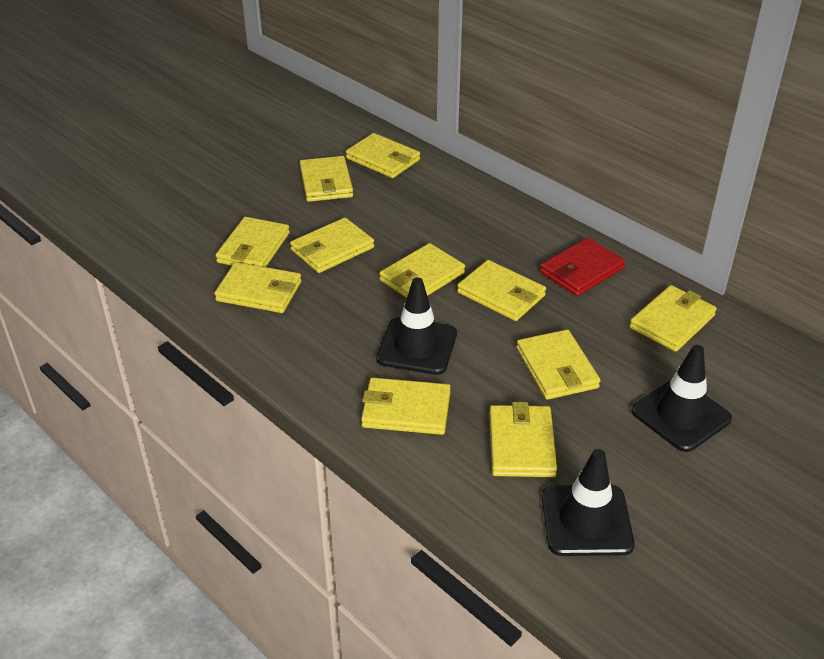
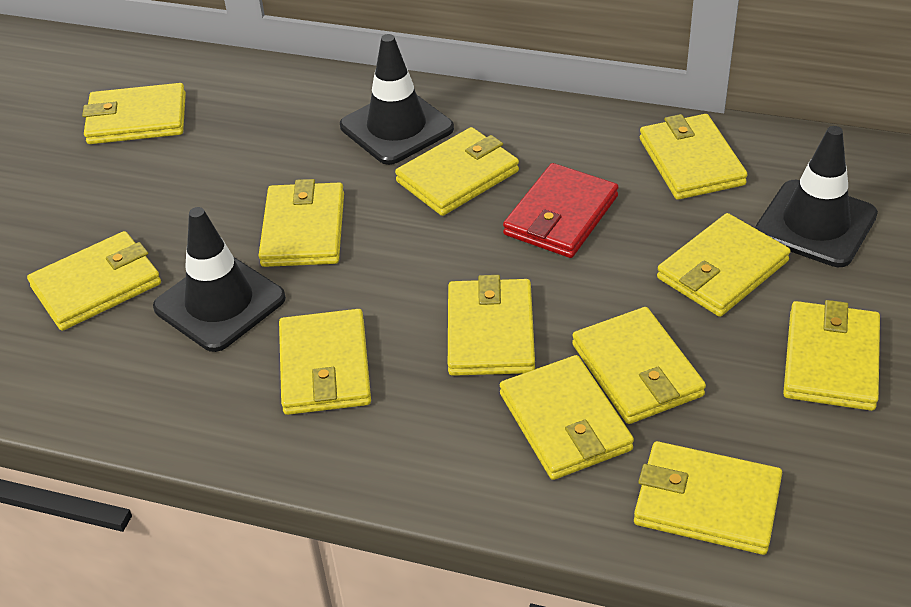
yellow wallet: [214,262,301,313] [216,217,290,267] [290,218,374,273] [300,156,353,202] [346,133,420,178] [361,378,451,435] [379,243,465,298] [457,260,546,321] [489,402,557,477] [517,330,601,400] [630,285,717,352] = 11 -> [27,231,161,331] [82,83,186,144] [258,179,344,267] [279,309,371,415] [395,127,519,216] [448,275,535,376] [500,355,634,480] [572,307,706,424] [634,441,782,555] [640,114,748,200] [657,213,791,317] [783,300,880,411] = 12

